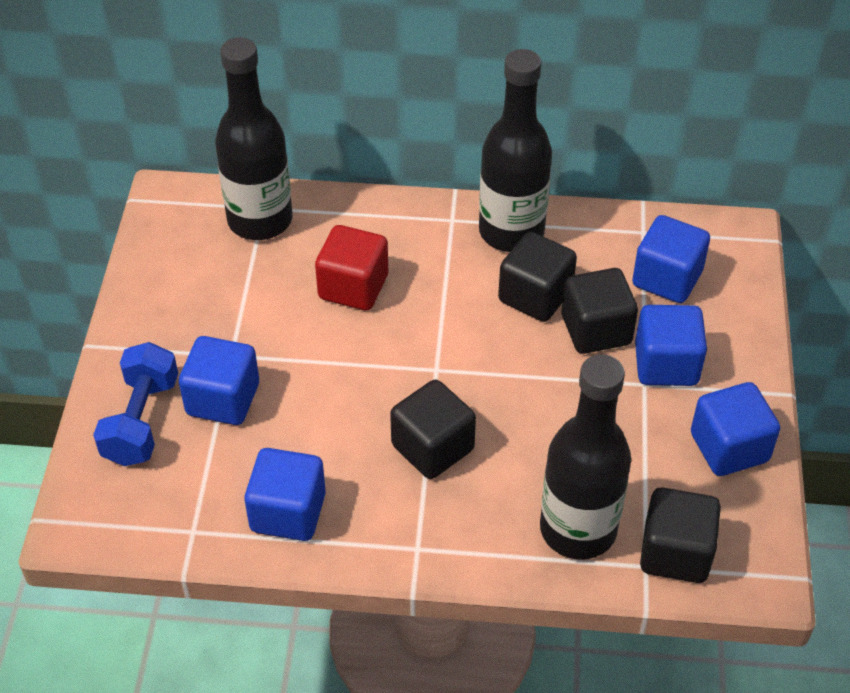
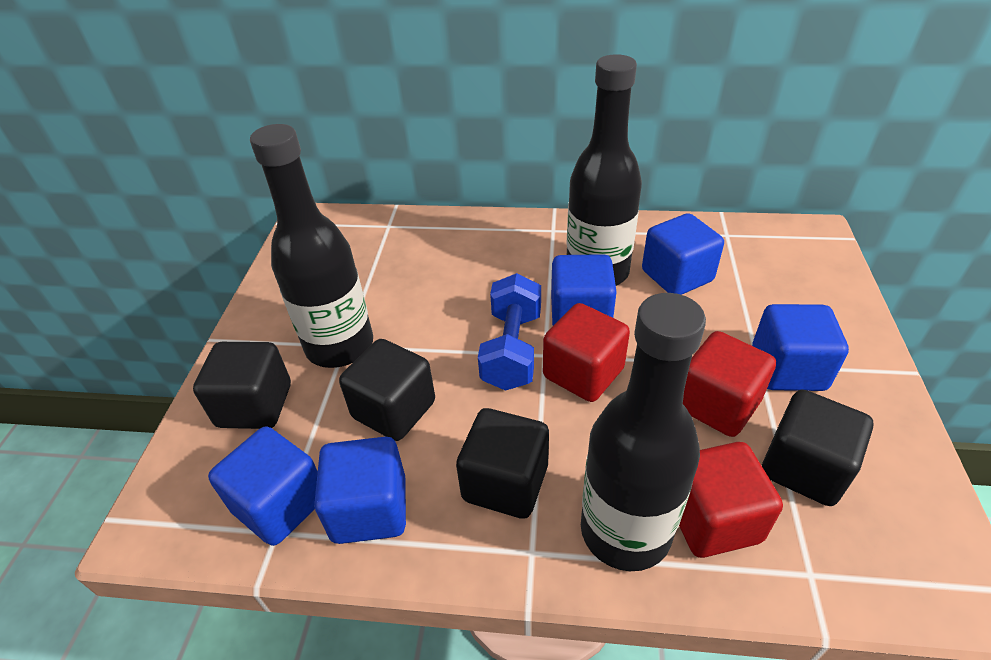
red cube: [315,225,388,311] = 1 -> [543,303,630,402] [679,442,783,558] [683,331,776,437] = 3

